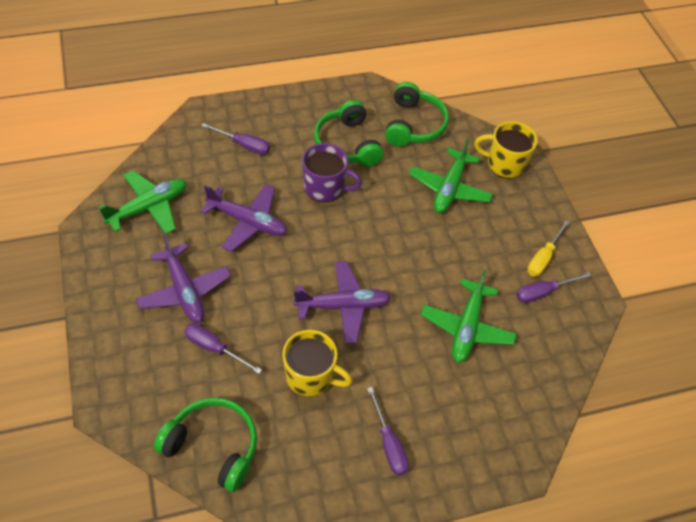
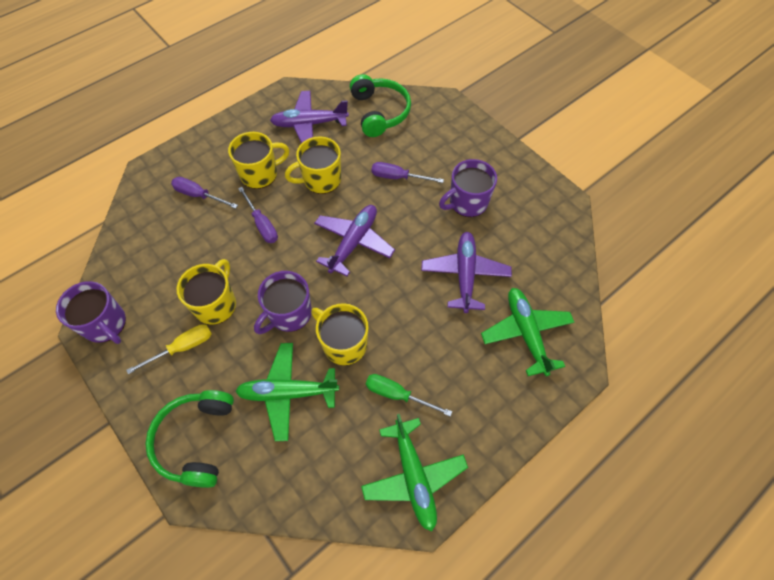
green headphones: [154,397,257,492] [314,100,383,167] [385,82,449,146] = 3 -> [145,390,234,488] [350,74,411,137] = 2
green screwdriver: none = 0 -> [366,374,452,417] = 1
purple mug: [302,143,362,202] = 1 -> [56,281,126,344] [254,271,312,334] [439,159,497,217] = 3
purple screwdriver: [184,323,262,374] [202,123,270,155] [367,387,409,475] [516,272,592,303] = 4 -> [171,177,238,209] [238,187,278,243] [372,162,444,183] = 3
yellow mug: [282,330,352,397] [474,121,538,179] = 2 -> [176,259,236,325] [228,132,289,189] [285,137,341,194] [311,303,368,365] = 4

